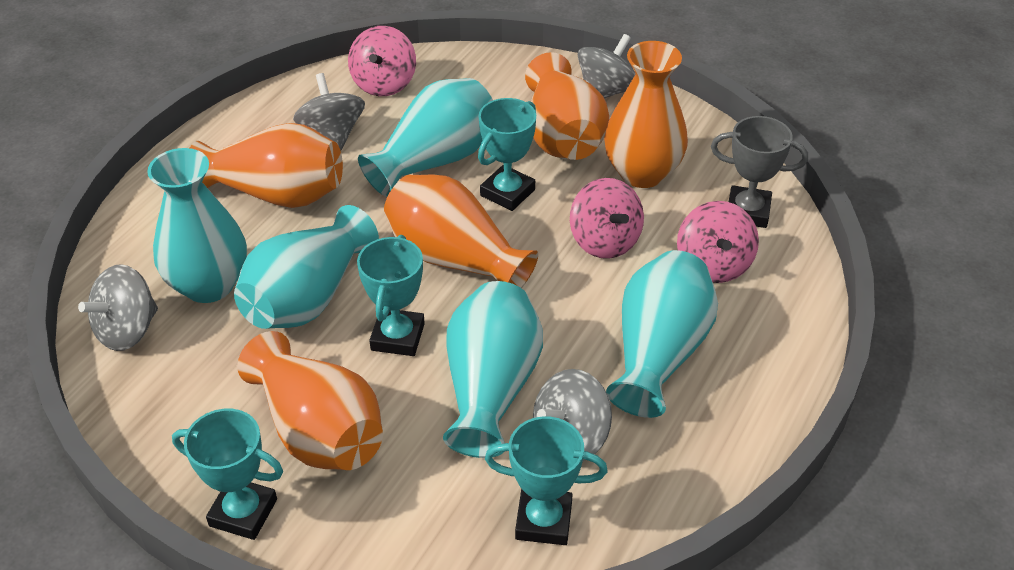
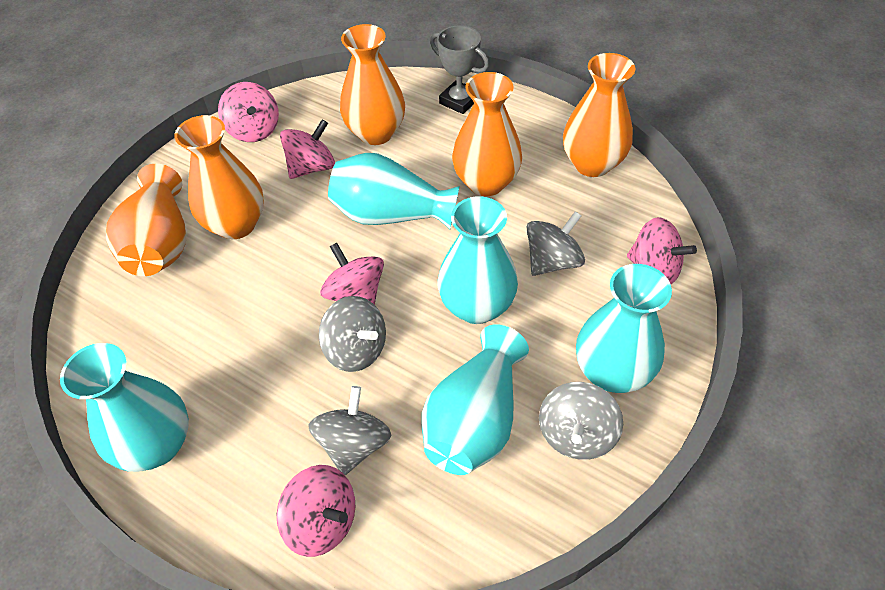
pink spinning top: [348,26,416,96] [570,178,644,259] [677,201,759,283] = 3 -> [218,82,279,142] [277,465,355,557] [280,119,335,179] [320,243,384,305] [627,217,697,284] = 5
turquoise trophy: [172,409,283,540] [357,235,425,356] [478,98,536,211] [485,416,608,545] = 4 -> none = 0

